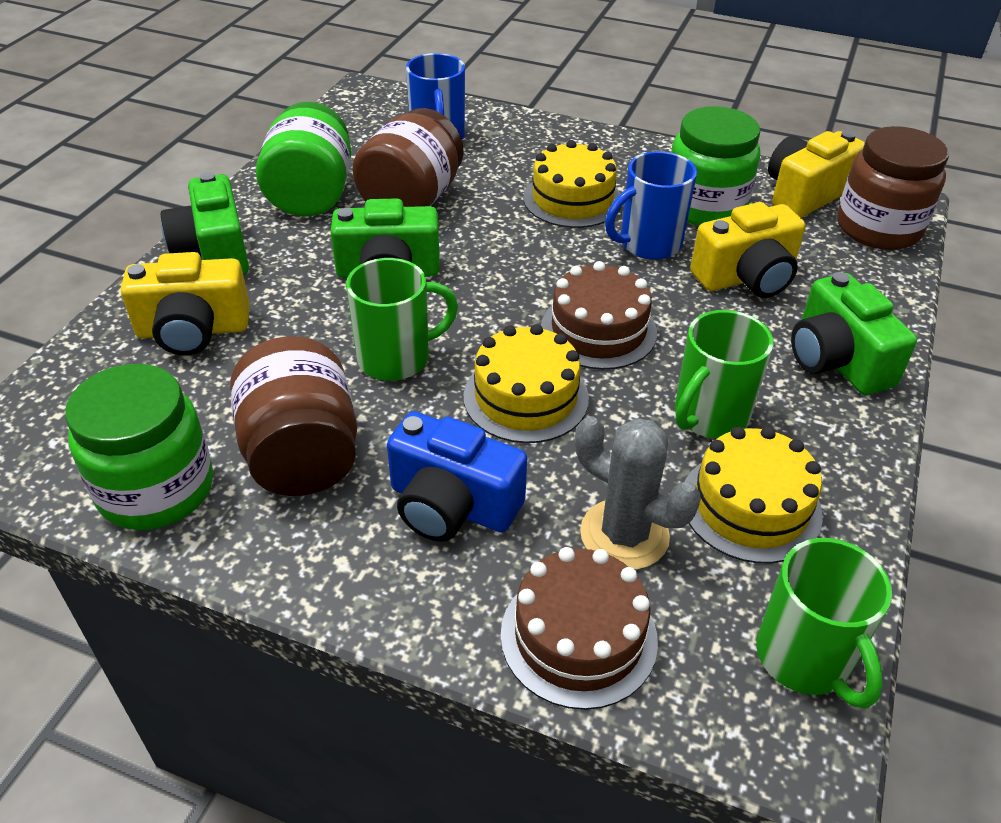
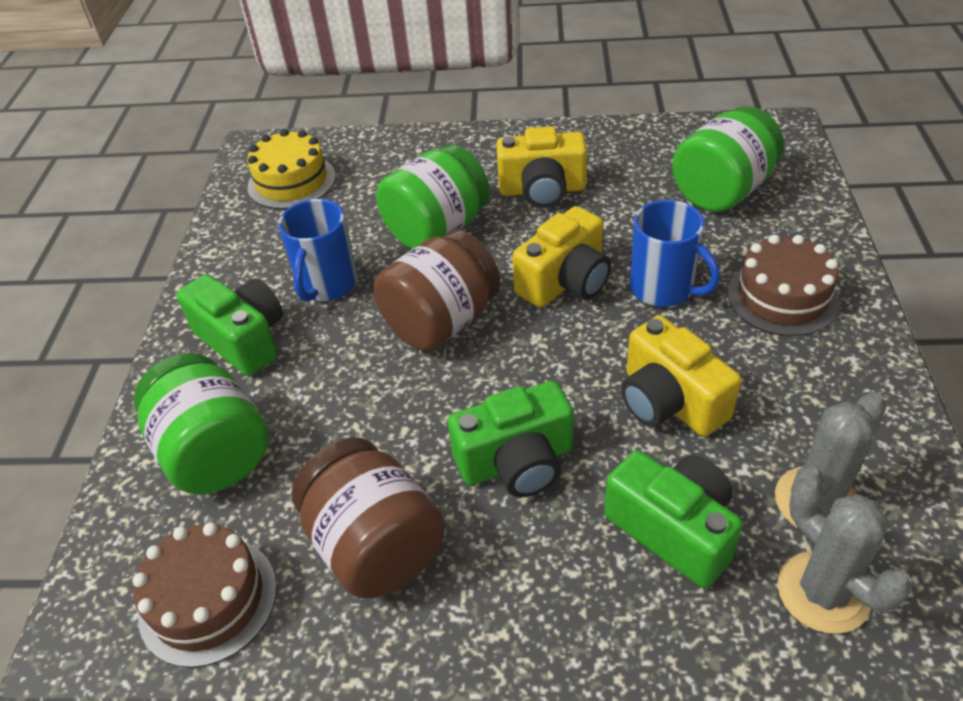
blue camera: [387,411,527,542] = 1 -> none = 0
brown jar: [230,336,357,496] [352,108,464,207] [837,126,949,250] = 3 -> [292,438,445,598] [374,230,501,351] = 2
green mug: [346,258,458,381] [675,310,774,439] [756,538,892,709] = 3 -> none = 0
grey cactus: [575,416,701,570] = 1 -> [775,392,887,529] [777,478,911,634] = 2
yellow cake: [463,324,589,443] [523,140,622,228] [685,427,823,563] = 3 -> [247,129,336,209] = 1

